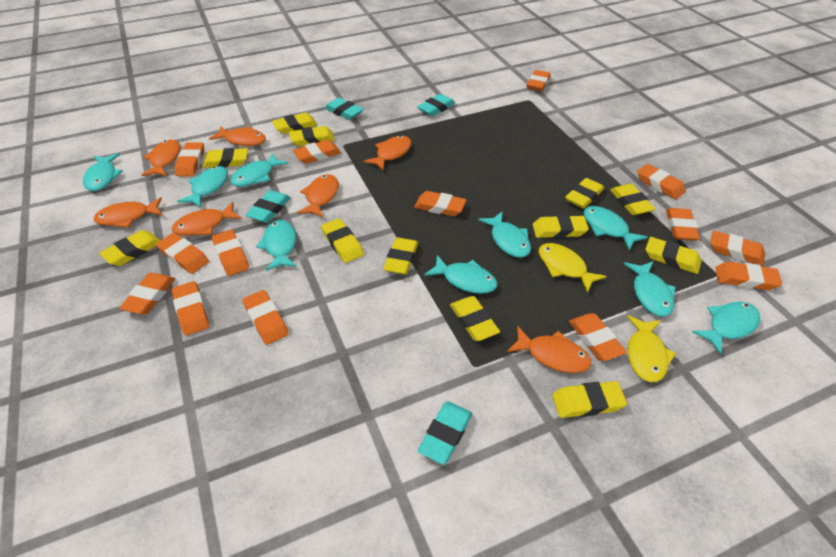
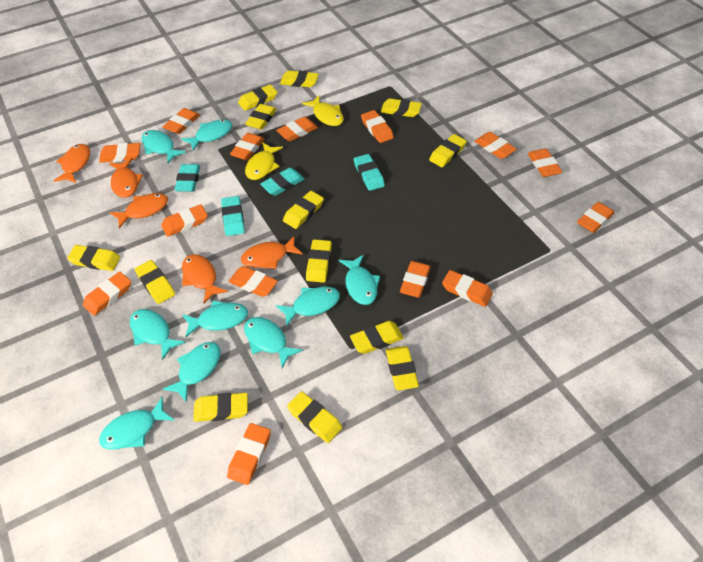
orange fish: [93,197,163,228] [141,140,180,176] [172,202,242,236] [209,126,266,146] [297,175,339,217] [363,136,412,170] [507,326,591,373] = 7 -> [53,144,90,183] [109,158,143,198] [110,193,168,228] [182,254,228,303] [241,236,303,269] = 5
yellow eraser: [99,230,160,266] [202,148,248,168] [272,113,318,134] [289,126,335,146] [321,219,364,263] [383,237,418,275] [450,296,500,341] [533,215,589,238] [552,381,627,418] [565,178,604,209] [610,184,655,215] [646,237,702,274] = 12 -> [67,245,120,271] [135,260,175,304] [193,393,248,422] [238,85,278,111] [245,104,277,130] [280,71,319,87] [283,191,324,229] [287,392,342,443] [306,239,332,283] [350,321,404,354] [381,98,422,117] [386,346,419,390] [429,134,467,167] = 13

